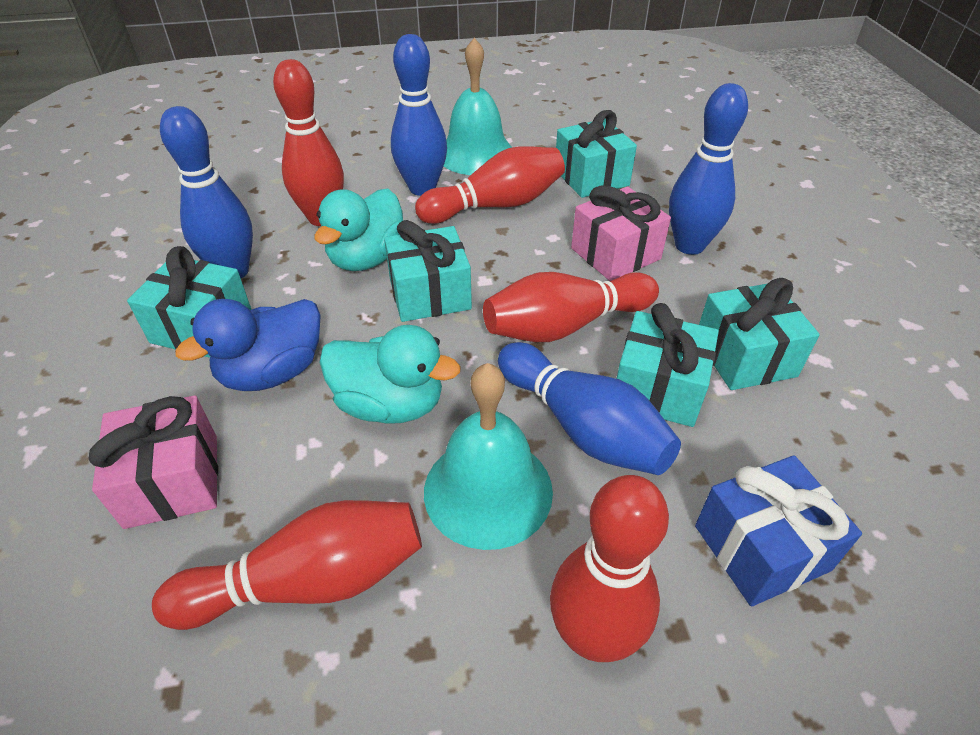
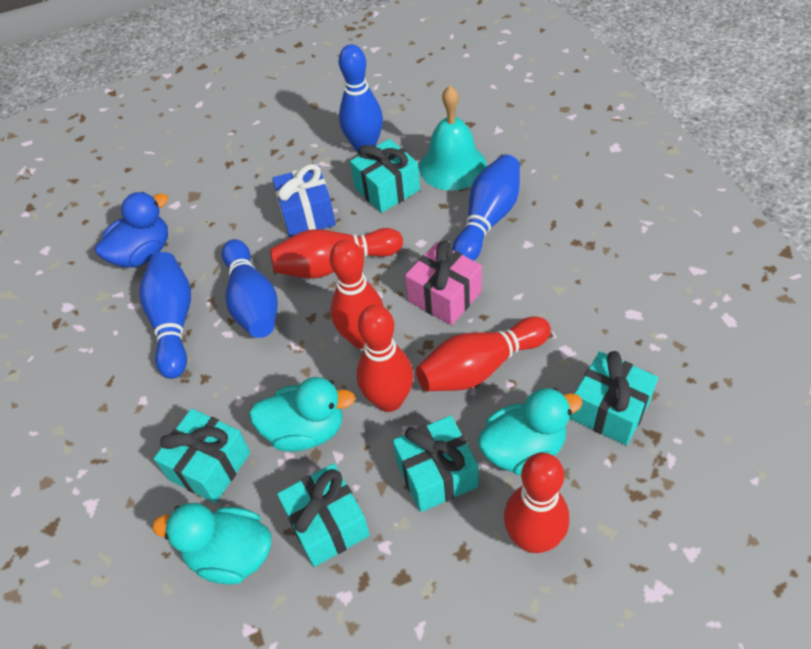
pink gift: [88,396,218,529] [571,186,671,281] = 2 -> [405,240,482,325] = 1
turquoise bell: [424,363,553,550] [444,38,512,175] = 2 -> [419,86,487,191] = 1
turquoise duck: [315,189,403,271] [319,325,460,424] = 2 -> [153,503,272,585] [249,377,355,451] [477,388,583,475] = 3

